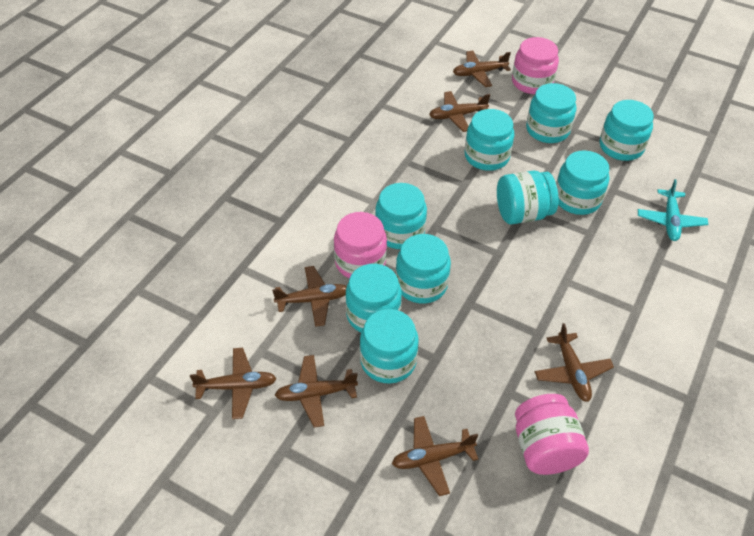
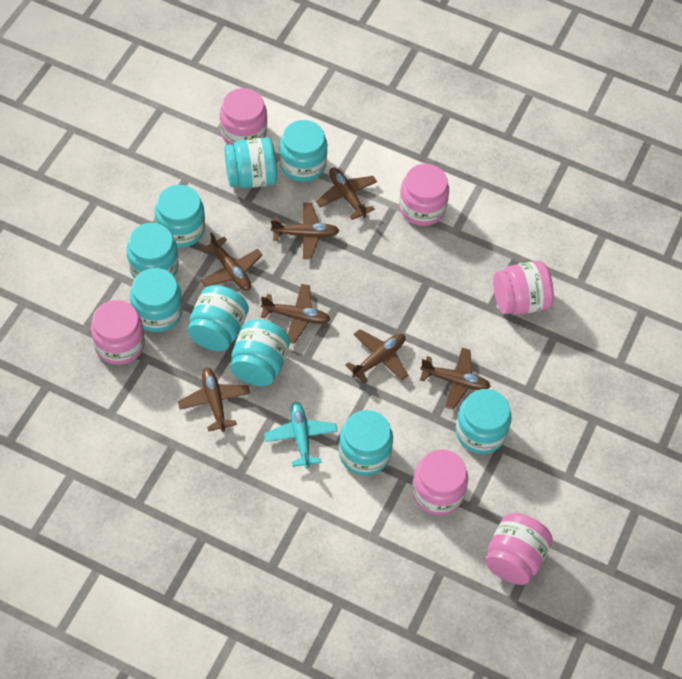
pink jar: [334,212,387,278] [512,37,559,94] [515,394,589,475] = 3 -> [91,300,145,365] [220,88,267,145] [399,164,449,226] [412,449,468,515] [485,513,553,585] [493,261,554,315] = 6

